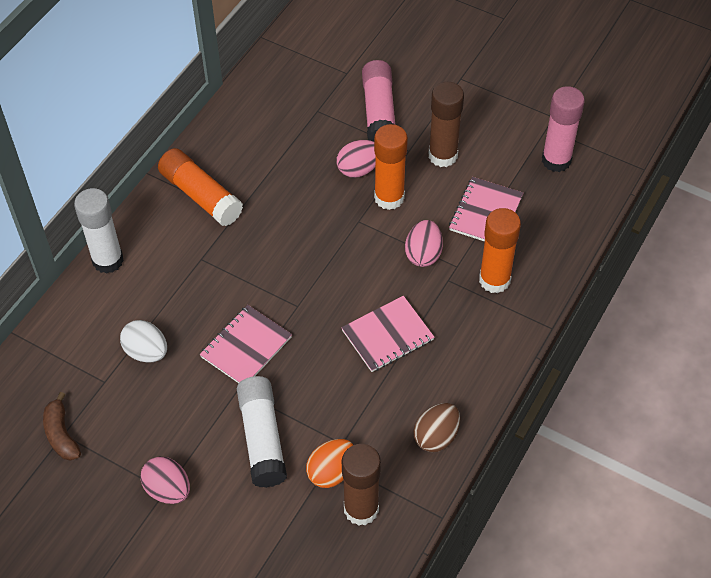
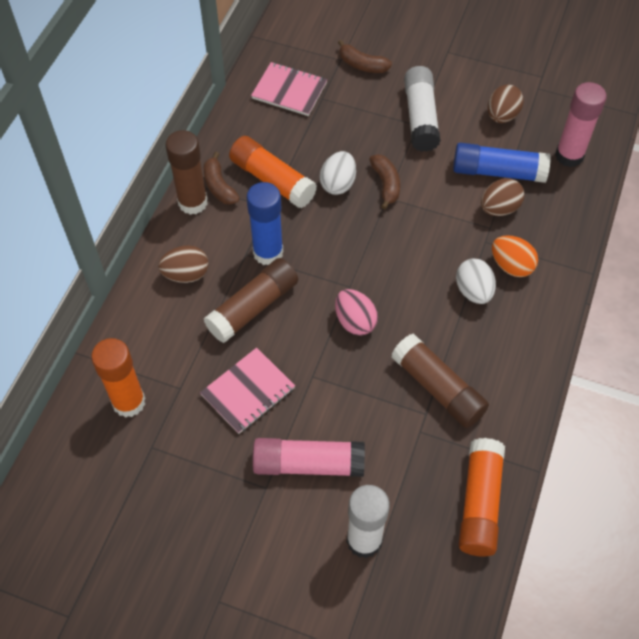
blue glue stick: none = 0 -> [247,182,283,265] [453,143,551,183] = 2
brown banana: [43,392,81,461] = 1 -> [204,152,240,205] [338,40,392,73] [369,154,400,210] = 3
brown egg: [413,403,460,452] = 1 -> [158,245,208,283] [481,178,524,216] [488,85,524,123] = 3
brown glue stick: [342,444,381,526] [428,82,464,167] = 2 -> [165,130,207,215] [204,258,298,343] [392,334,489,428] = 3
pink egg: [140,456,190,504] [336,140,375,178] [405,220,443,267] = 3 -> [335,289,378,336] = 1
pink notebook: [200,305,292,383] [341,296,434,372] [449,177,523,242] = 3 -> [200,348,295,434] [251,62,327,116] = 2
white egg: [120,320,167,363] = 1 -> [320,151,356,195] [456,259,496,304] = 2

